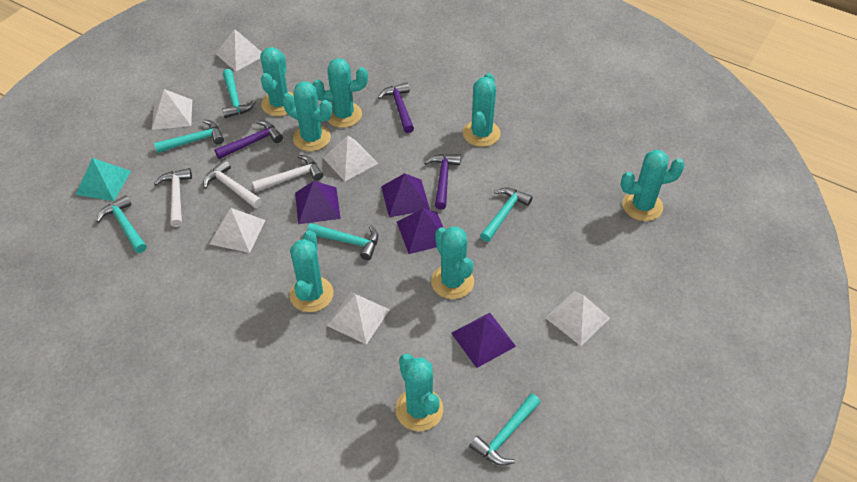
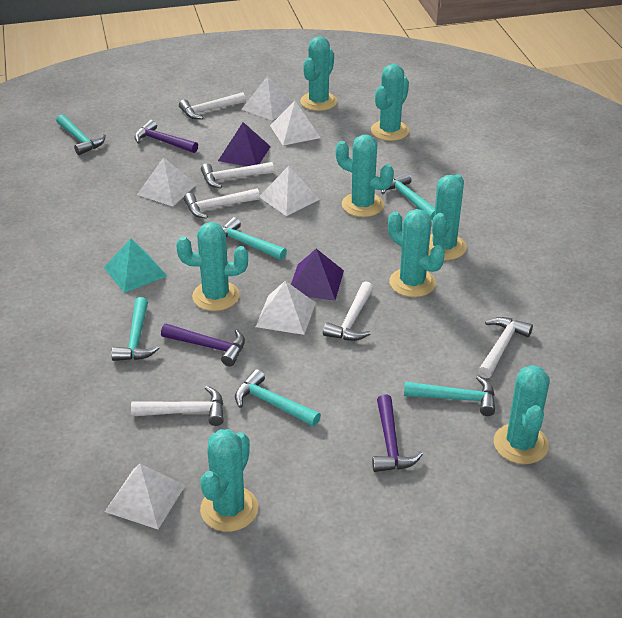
purple pyramid: [295,181,341,224] [381,173,430,217] [397,208,443,254] [451,313,516,368] = 4 -> [218,122,271,166] [291,249,344,301] = 2
white hammer: [154,168,192,227] [203,160,262,208] [252,155,323,192] = 3 -> [131,386,224,426] [179,92,246,119] [184,188,260,219] [201,162,274,188] [323,281,374,341] [478,317,533,378] = 6

